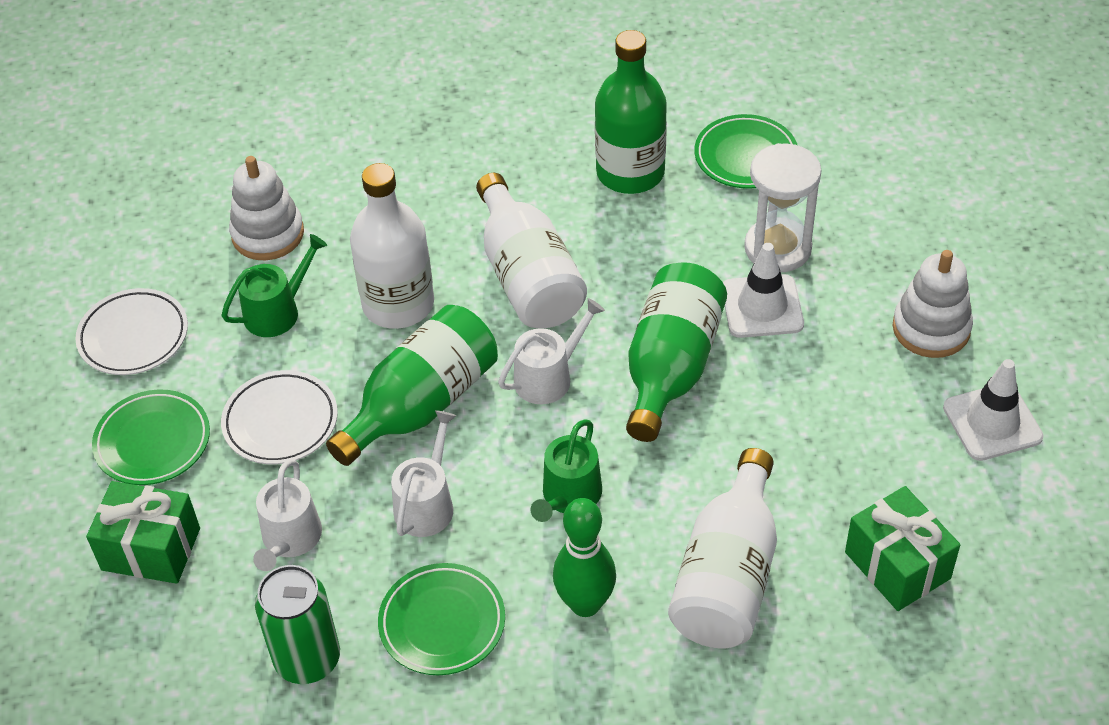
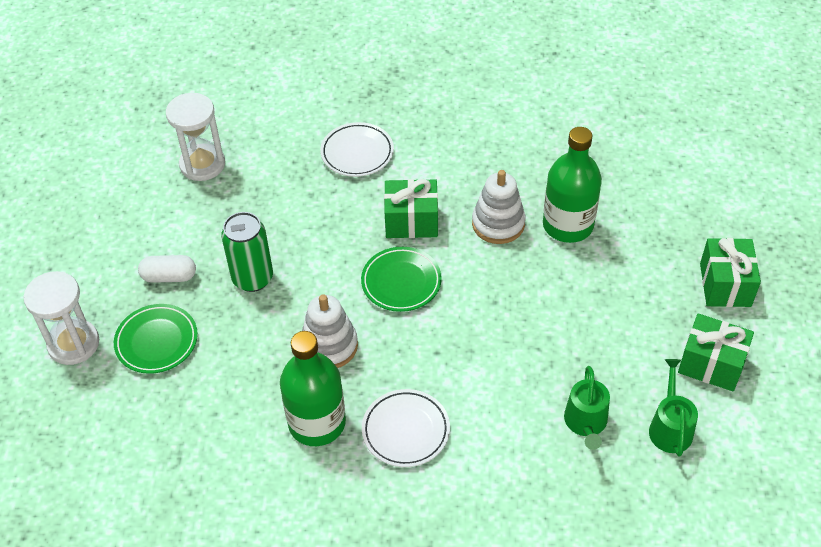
green bottle: [326,305,498,466] [595,30,667,194] [626,262,727,442] = 3 -> [280,331,346,446] [543,127,602,243] = 2
green bowling pin: [553,498,616,617] = 1 -> none = 0
green gift: [86,481,200,584] [845,486,960,611] = 2 -> [384,179,438,238] [678,313,754,392] [700,238,761,307] = 3
green plate: [92,389,210,485] [378,563,505,675] [694,114,797,189] = 3 -> [114,304,198,374] [361,247,442,312] = 2
white bottle: [350,163,434,329] [476,173,587,328] [668,448,777,648] = 3 -> none = 0
white capsule: none = 0 -> [138,255,196,283] = 1
white hourglass: [744,143,822,272] = 1 -> [23,271,99,365] [166,93,225,181] = 2
white traffic cone: [723,243,804,338] [943,359,1043,461] = 2 -> none = 0
white watering can: [253,459,322,571] [391,410,457,537] [498,298,605,404] = 3 -> none = 0

